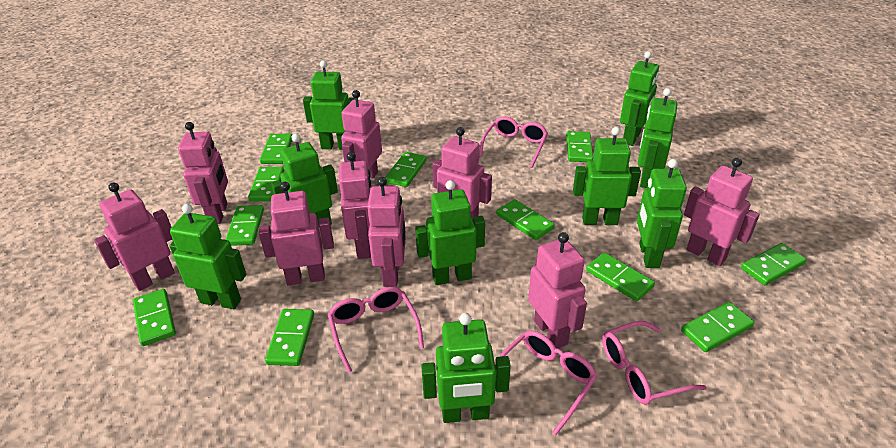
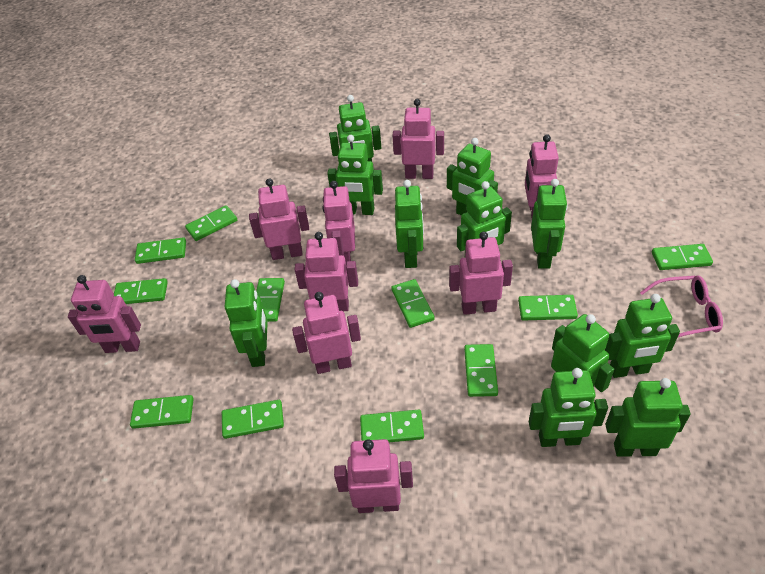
green robot: [169,204,246,309] [271,133,338,225] [303,60,355,150] [415,180,485,285] [421,313,511,423] [573,127,641,225] [620,51,659,146] [637,159,687,268] [638,88,677,188] = 9 -> [225,279,268,367] [327,135,383,215] [329,95,381,162] [395,180,424,268] [447,138,498,215] [457,181,512,251] [529,368,608,447] [531,179,568,269] [551,314,614,392] [605,294,680,378] [605,378,691,457] = 11
pink glasses: [328,287,424,373] [479,116,548,168] [499,330,597,435] [602,321,706,405] = 4 -> [640,275,723,337] = 1

